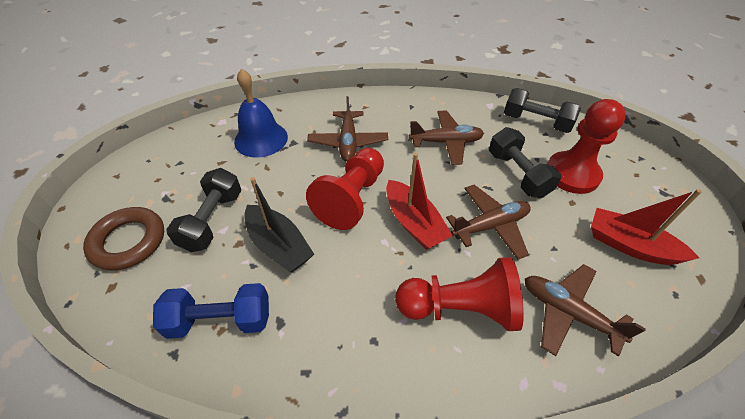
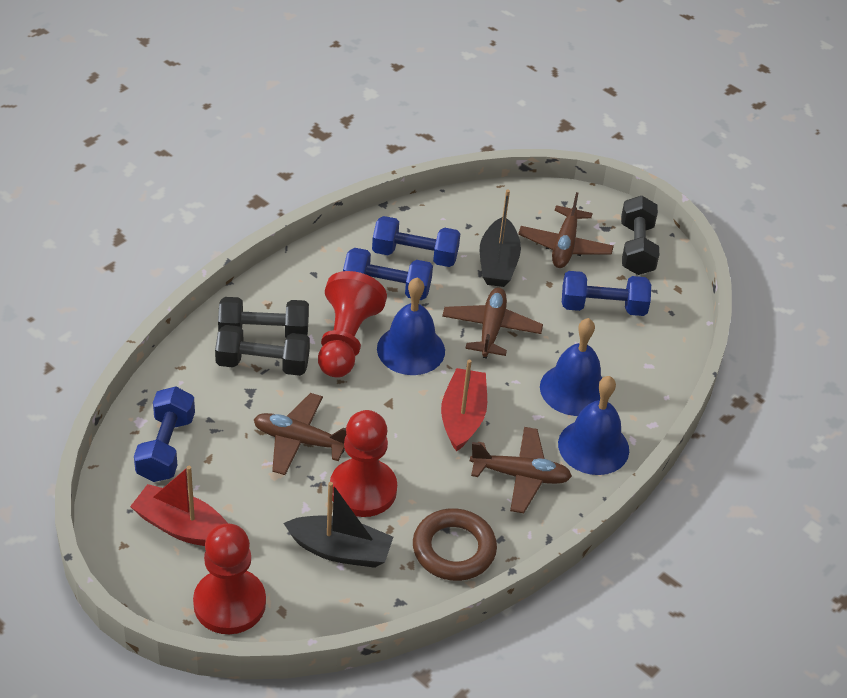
black boat: [244,177,314,272] = 1 -> [284,482,393,568] [480,190,521,287] = 2
blue bell: [234,69,288,158] = 1 -> [377,278,445,375] [540,318,602,416] [558,376,629,475] = 3
blue dumbbell: [153,283,269,339] = 1 -> [134,387,195,482] [343,248,433,300] [372,216,460,267] [562,271,651,316] = 4

